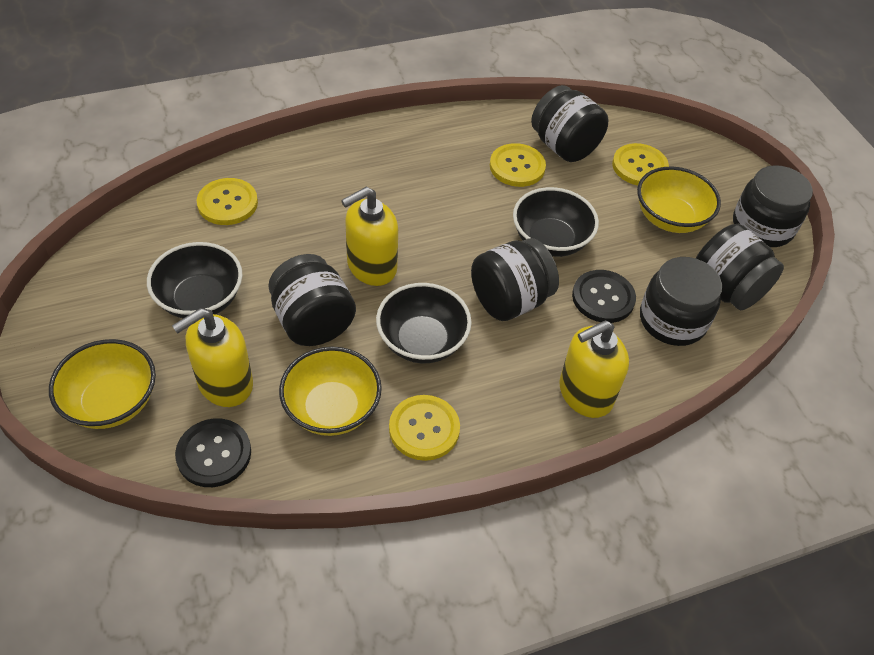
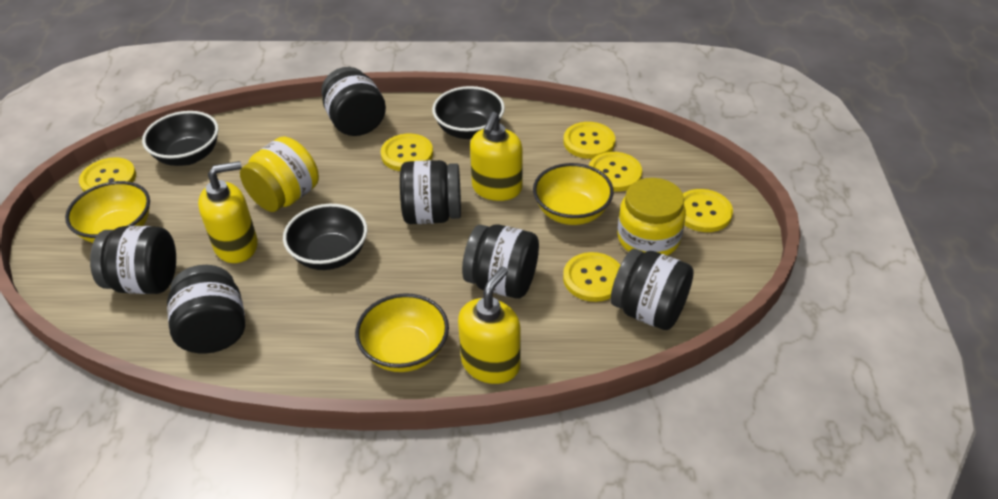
black button: [175,418,251,487] [572,270,636,323] = 2 -> none = 0
yellow button: [197,178,258,225] [389,395,460,461] [490,143,546,187] [612,143,669,185] = 4 -> [79,157,136,192] [381,134,433,171] [563,252,620,302] [564,122,615,159] [589,152,642,192] [683,189,733,232] = 6
yellow jar: none = 0 -> [240,137,319,212] [617,178,686,256] = 2

